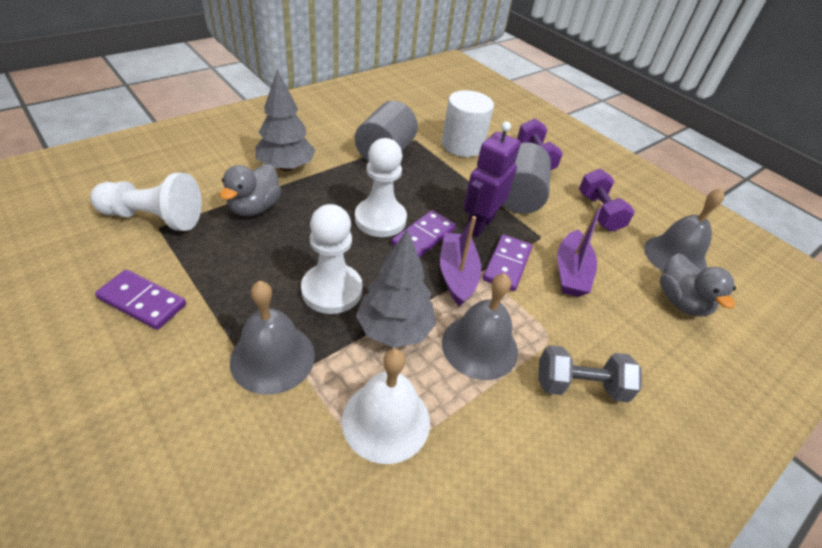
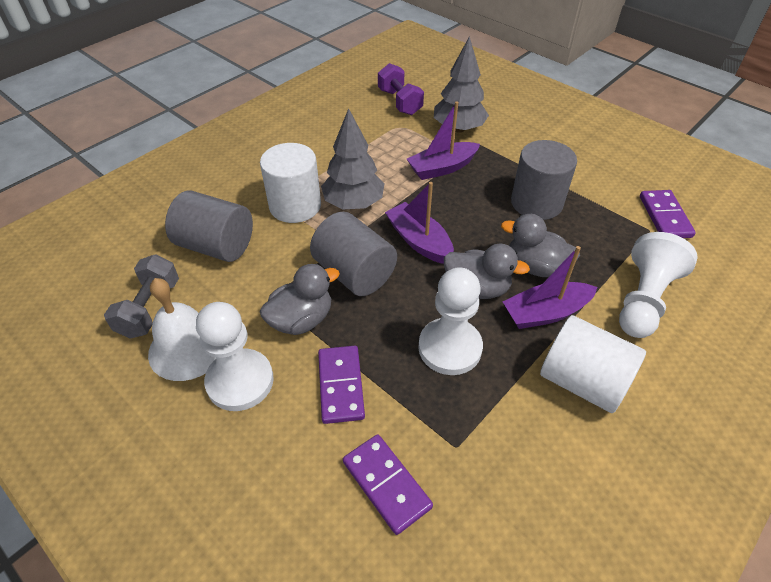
grey bell: [230,281,315,395] [442,273,518,380] [644,188,724,272] = 3 -> none = 0
grey cylinder: [355,101,418,162] [503,143,551,214] = 2 -> [165,191,253,262] [310,212,397,296] [511,140,577,220] = 3
grey duck: [220,164,281,216] [660,253,736,317] = 2 -> [260,264,340,335] [444,244,530,299] [501,214,580,277] = 3
purple boat: [440,216,481,306] [557,202,603,297] = 2 -> [385,182,454,264] [407,101,480,180] [503,246,597,329] = 3
purple dumbbell: [517,118,563,170] [579,169,635,232] = 2 -> [378,63,424,115] = 1
purple robot: [464,121,521,237] = 1 -> none = 0
white cylinder: [442,90,494,157] = 1 -> [260,143,321,223] [540,315,646,413] = 2

